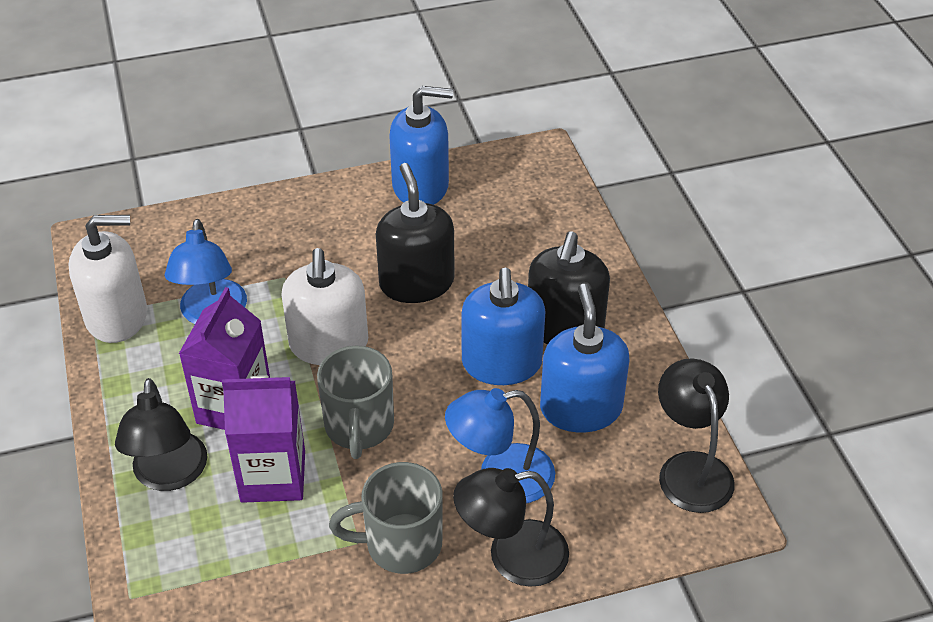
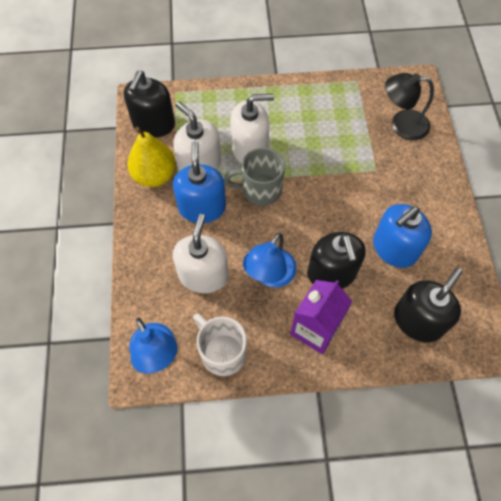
black lamp: [115,378,207,491] [453,468,569,587] [658,358,735,513] = 3 -> [385,73,434,140] = 1
black soap dispenser: [376,163,455,303] [528,231,610,344] = 2 -> [124,71,175,137] [307,232,366,289] [394,268,463,342] = 3
blue soap dispenser: [389,86,453,205] [461,268,546,385] [540,284,630,432] = 3 -> [173,141,226,223] [373,204,432,268] = 2
grey mug: [317,346,394,459] [329,462,443,574] = 2 -> [224,148,285,206] = 1
purple carton: [179,287,270,430] [222,375,305,503] = 2 -> [290,280,352,354] = 1
white mug: none = 0 -> [193,313,247,376] = 1
white soap dispenser: [68,215,147,343] [281,248,368,365] = 2 -> [173,101,221,171] [173,214,229,293] [230,94,274,164] = 3
yellow pear: none = 0 -> [127,127,176,187] = 1

